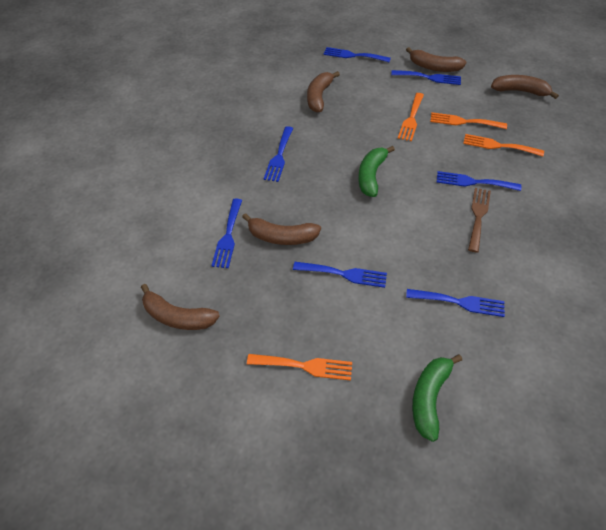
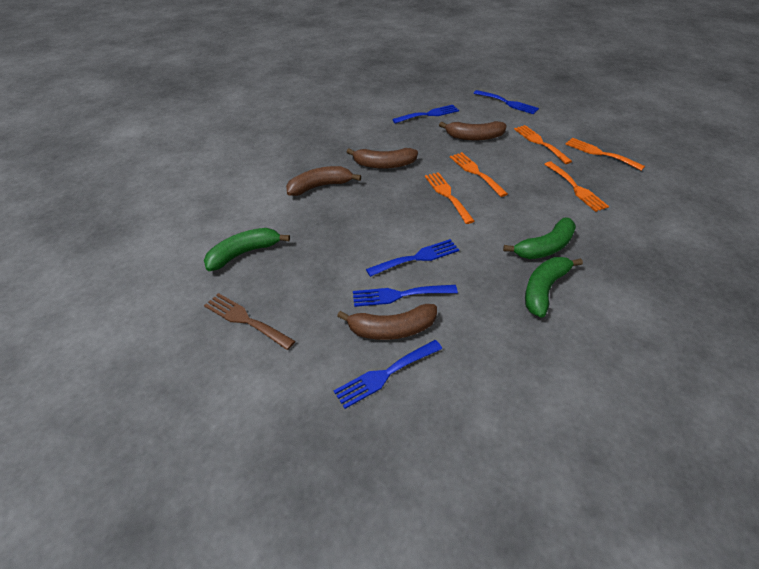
blue fork: [211,199,242,268] [264,126,293,182] [293,262,387,288] [324,47,391,62] [391,70,461,85] [406,289,505,317] [437,171,521,191] = 7 -> [334,340,442,409] [353,285,458,307] [366,239,459,277] [392,105,459,124] [473,90,539,114] = 5
brown banana: [141,284,220,330] [242,213,321,245] [307,71,340,113] [406,47,466,72] [491,75,559,99] = 5 -> [286,166,361,196] [337,304,437,340] [347,148,418,169] [439,121,506,141] = 4
green banana: [358,146,395,197] [412,354,462,442] = 2 -> [204,228,290,271] [503,217,576,259] [525,257,583,318] = 3
orange fork: [247,354,352,380] [398,93,424,141] [430,112,507,129] [463,134,544,156] = 4 -> [425,172,474,224] [450,152,508,197] [514,125,572,164] [544,161,609,212] [566,138,645,171] = 5

